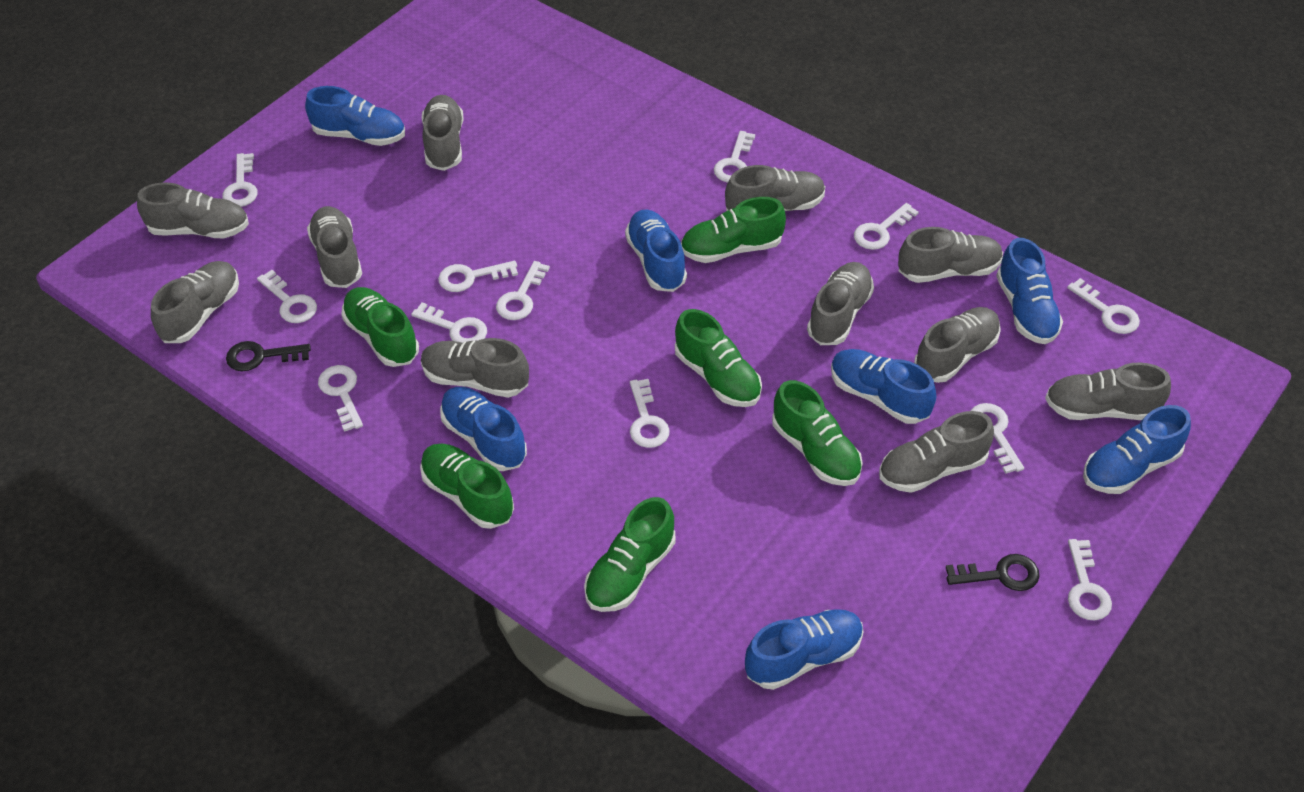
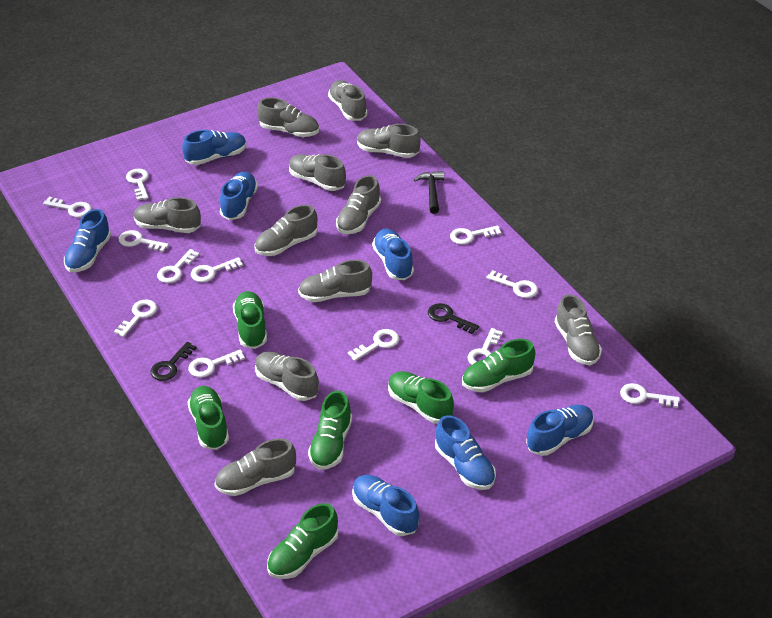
black hammer: none = 0 -> [414,171,444,214] = 1

